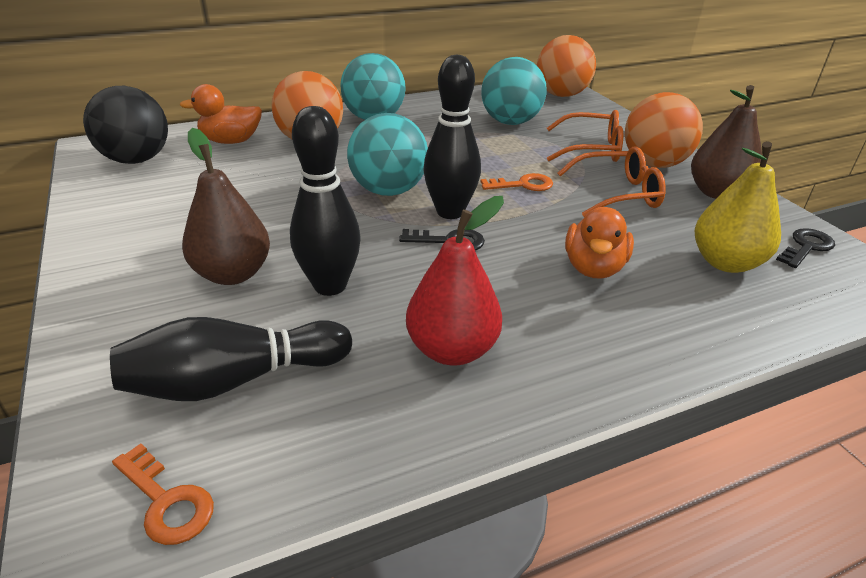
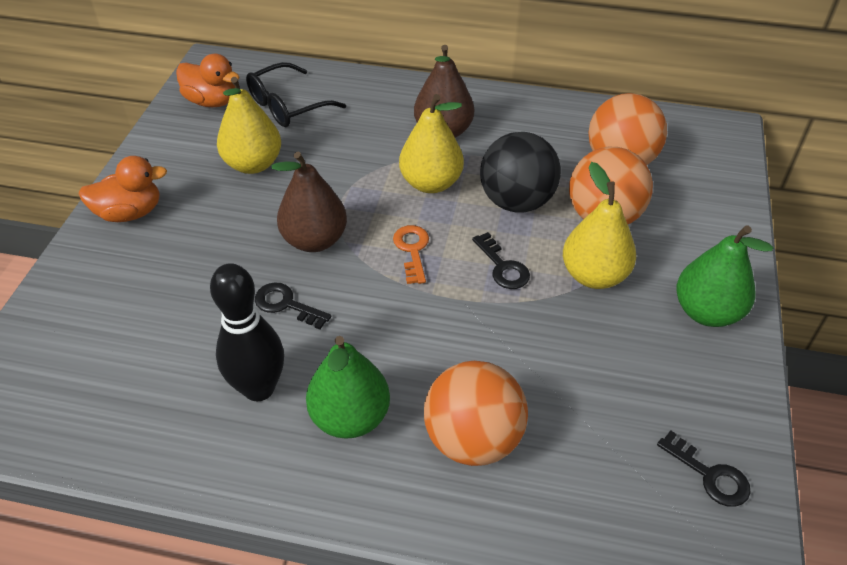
black bowling pin: [110,317,352,401] [290,106,361,296] [424,55,481,219] = 3 -> [210,263,284,401] = 1
black glasses: none = 0 -> [246,62,346,127] = 1
black key: [399,229,485,251] [776,228,835,268] = 2 -> [255,282,331,330] [472,232,530,289] [657,430,751,507] = 3
green pear: none = 0 -> [306,336,390,439] [676,225,773,327] = 2
orange glasses: [547,110,623,162] [558,146,666,217] = 2 -> none = 0
orange key: [112,443,214,545] [481,173,553,191] = 2 -> [393,225,429,284] = 1
red pear: [406,196,504,366] = 1 -> none = 0
turquoise ball: [340,53,406,120] [347,113,428,196] [481,57,546,125] = 3 -> none = 0
yellow pear: [695,141,781,273] = 1 -> [217,77,281,174] [399,94,464,193] [563,162,636,289] = 3

